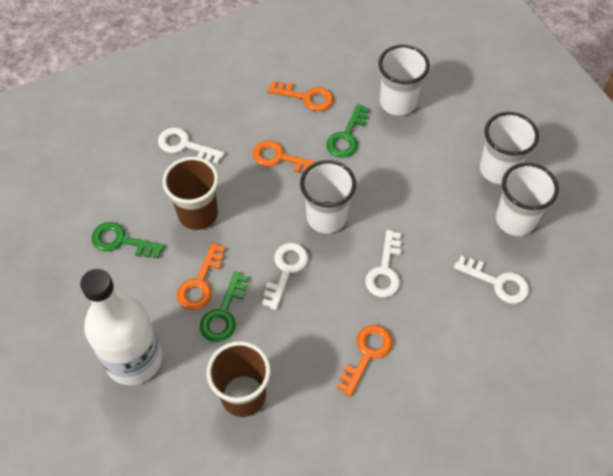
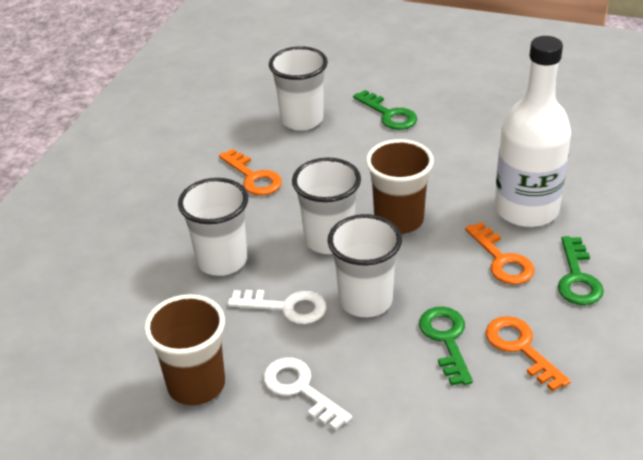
orange key: [177,243,225,310] [252,140,316,173] [267,81,334,111] [337,325,393,397] = 4 -> [219,149,282,195] [465,222,535,284] [486,316,571,391] = 3
white key: [158,127,225,164] [262,243,308,310] [365,230,402,297] [454,256,529,304] = 4 -> [228,290,327,324] [263,358,352,430] = 2

